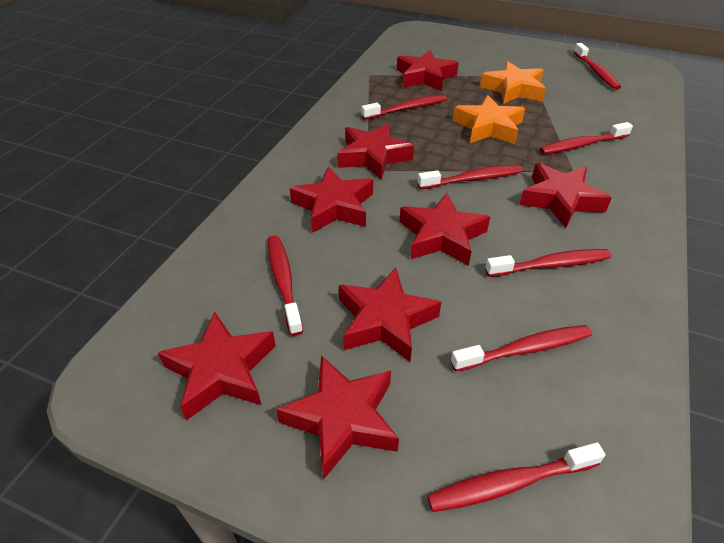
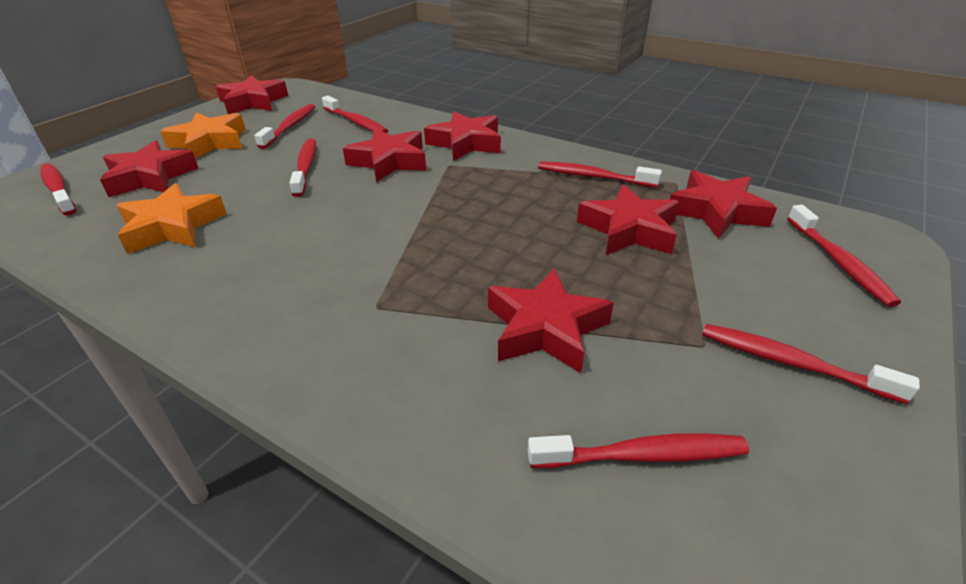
red star: [158,311,276,421] [276,355,399,480] [290,166,373,233] [337,123,414,180] [339,268,441,362] [397,50,459,91] [400,193,490,266] [519,163,612,228] = 8 -> [100,140,198,197] [216,75,288,114] [343,128,426,182] [424,111,501,161] [488,268,614,373] [577,184,679,255] [670,170,777,239] = 7

